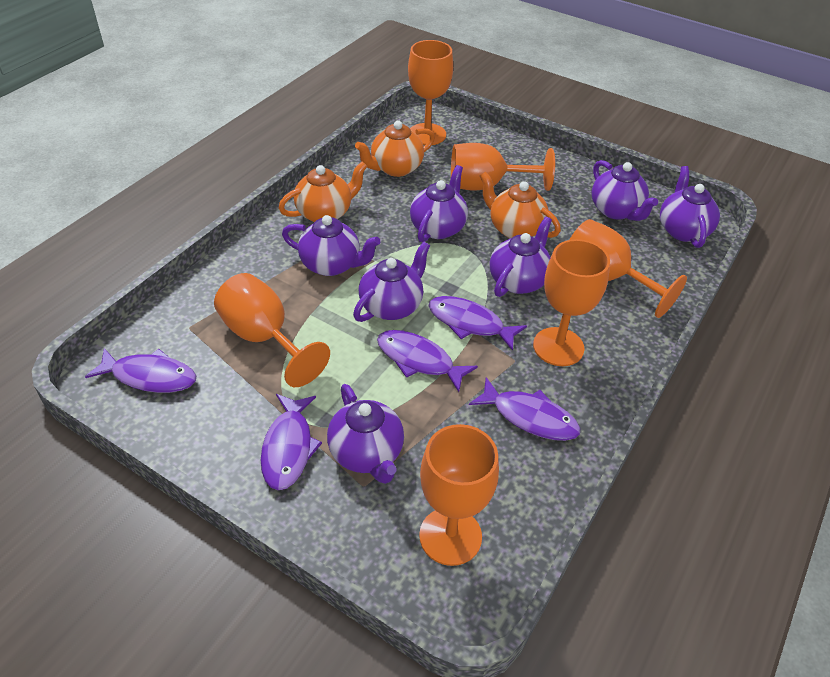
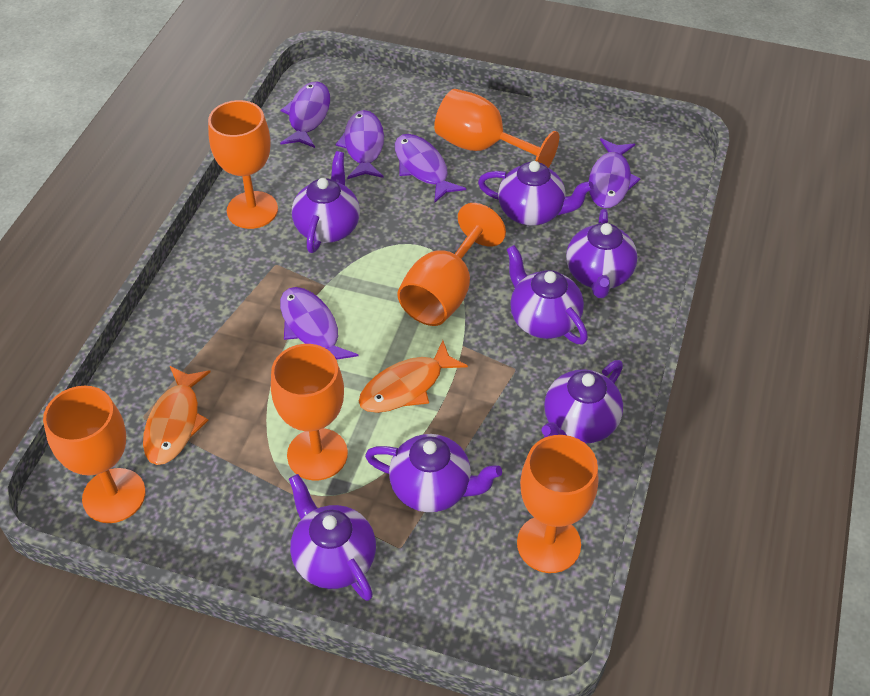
orange fish: none = 0 -> [143,366,211,465] [359,340,468,413] = 2
orange teapot: [279,161,367,222] [355,120,435,177] [480,172,561,238] = 3 -> none = 0

